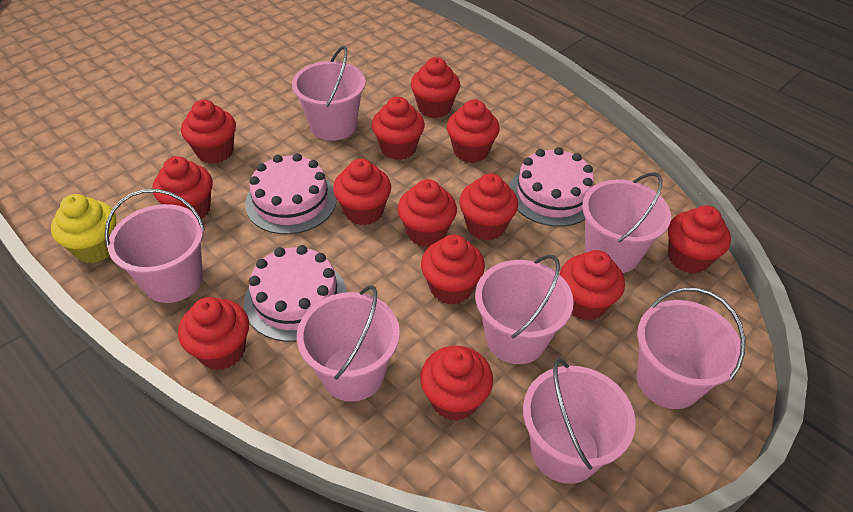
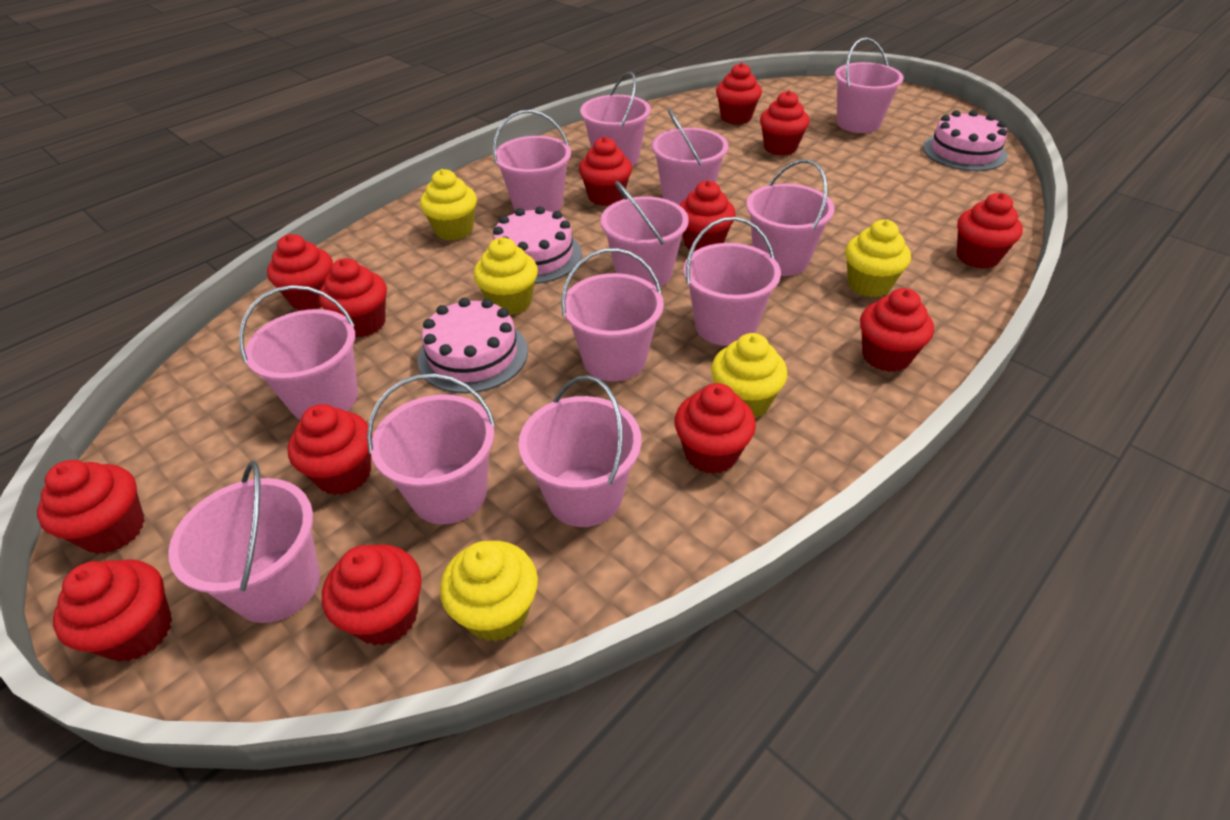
pink bucket: [105,189,205,303] [292,46,366,141] [297,285,400,402] [475,255,574,364] [523,358,636,484] [582,172,671,273] [636,288,745,409] = 7 -> [168,461,320,623] [239,285,358,420] [367,373,496,524] [493,110,571,212] [518,375,642,527] [561,248,664,381] [580,72,651,166] [600,181,689,287] [652,109,728,205] [684,217,781,346] [746,159,835,276] [835,37,904,133] = 12
yellow cupcake: [51,194,116,263] = 1 -> [420,169,477,241] [440,541,538,642] [474,237,538,315] [711,333,787,418] [845,220,911,297] = 5

